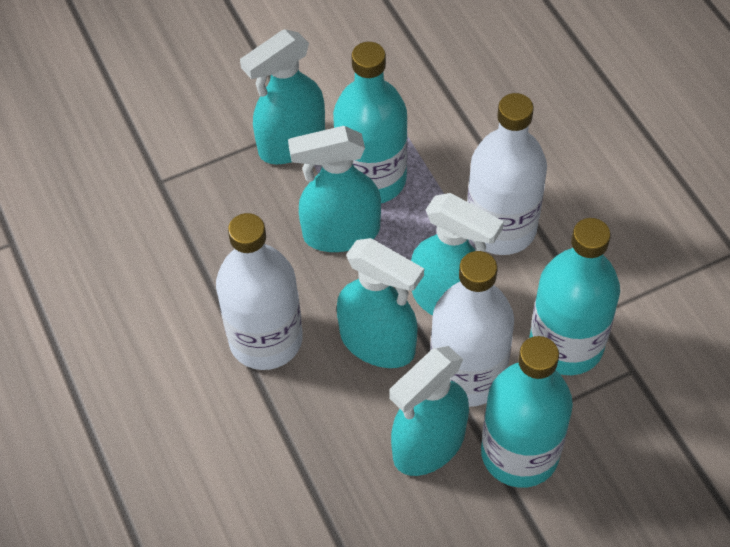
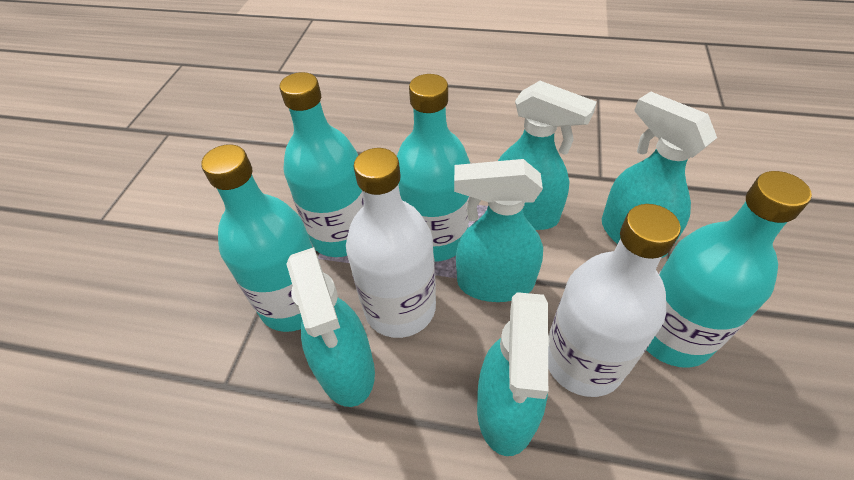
turquoise bottle: [333,42,408,203] [481,336,573,488] [530,218,620,375] = 3 -> [201,144,313,332] [280,72,364,257] [397,74,470,261] [647,171,812,368] = 4
white bottle: [216,213,303,370] [430,251,514,407] [467,93,547,255] = 3 -> [346,148,436,338] [548,204,681,397] = 2

